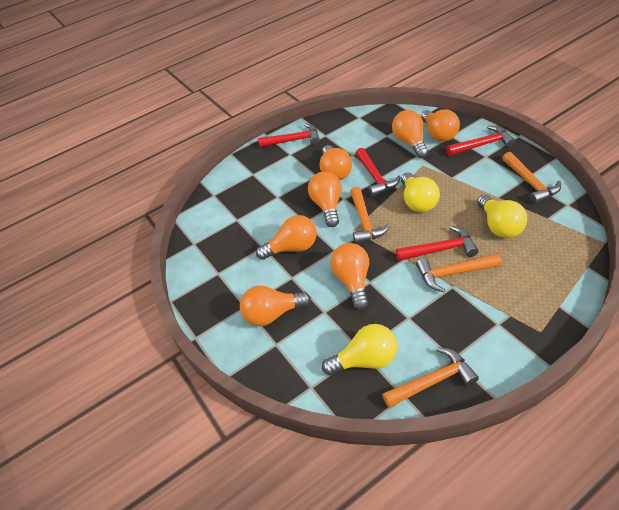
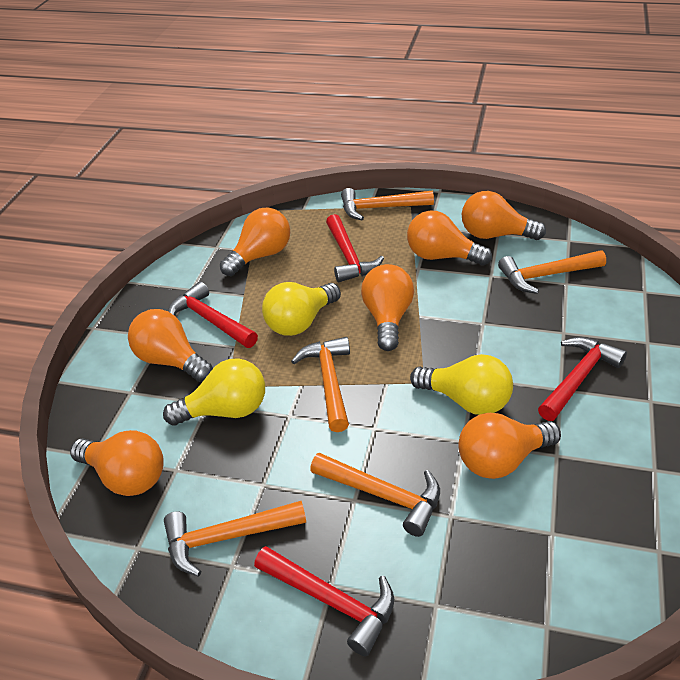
orange hammer: [350,187,390,244] [382,347,479,408] [416,253,501,292] [502,152,561,204] = 4 -> [164,501,306,577] [291,337,350,432] [310,453,440,537] [341,188,434,220] [498,250,606,294] = 5

